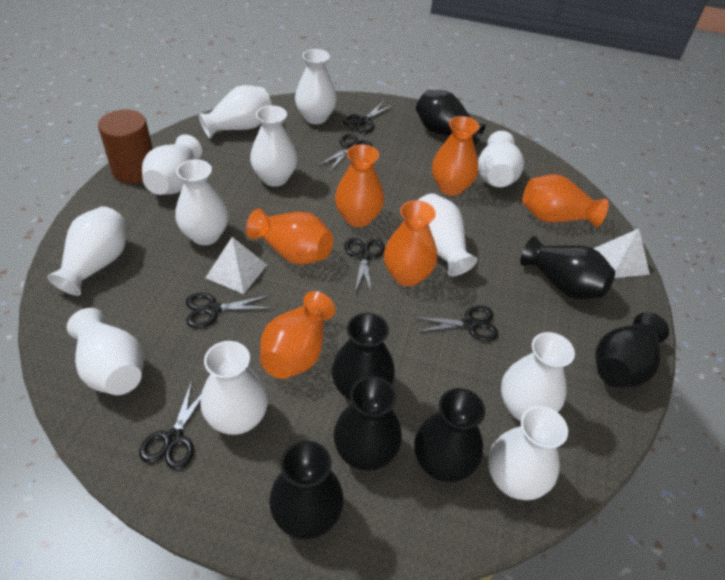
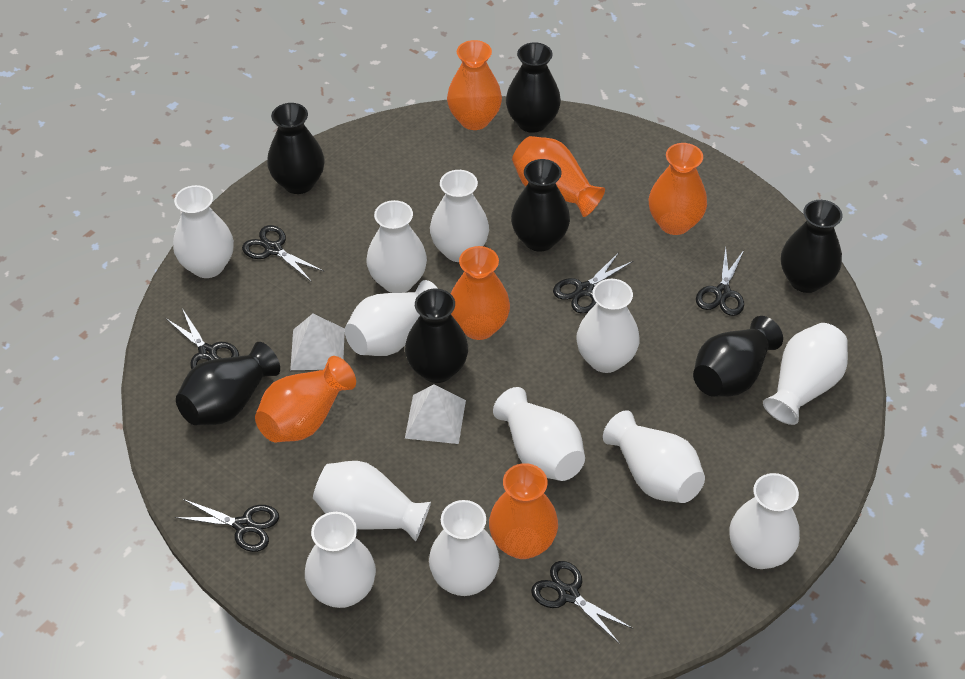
brown cylinder: [98,110,153,183] = 1 -> none = 0

